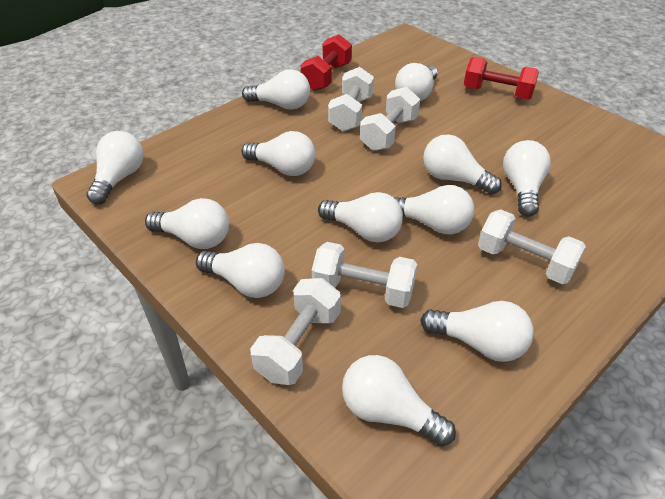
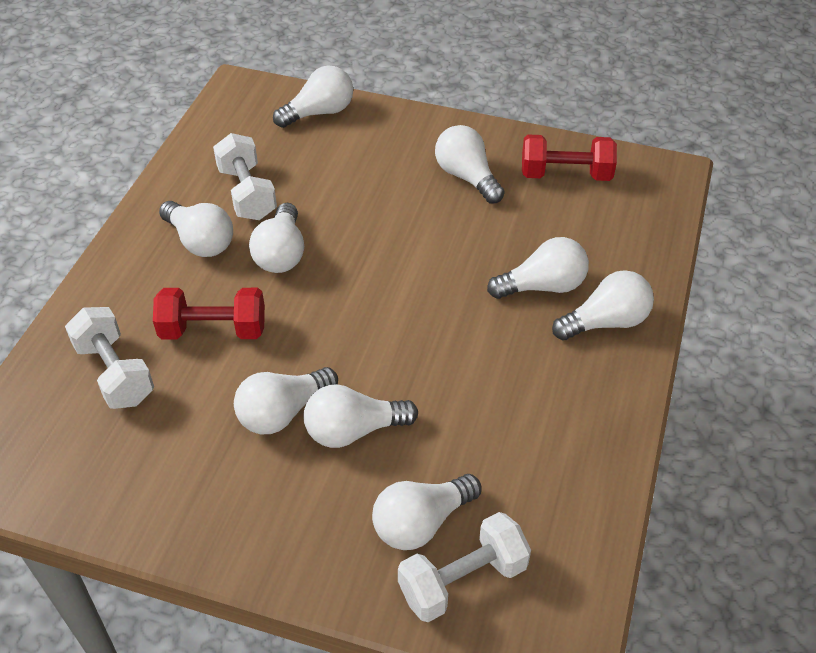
white dumbbell: [250,278,341,385] [312,242,417,308] [328,67,374,132] [360,87,420,151] [478,209,586,284] = 5 -> [65,307,154,409] [213,133,277,220] [398,512,531,622] = 3
white light bulb: [86,131,144,204] [145,198,229,249] [196,243,285,298] [241,131,315,176] [242,69,310,110] [318,192,403,243] [342,355,456,446] [394,185,474,234] [395,63,438,101] [420,301,534,362] [423,134,502,194] [503,140,551,217] = 12 -> [159,201,233,257] [234,367,338,434] [249,203,304,273] [273,65,353,128] [303,384,418,448] [372,474,481,550] [435,125,505,204] [487,237,589,299] [552,270,654,340] = 9

